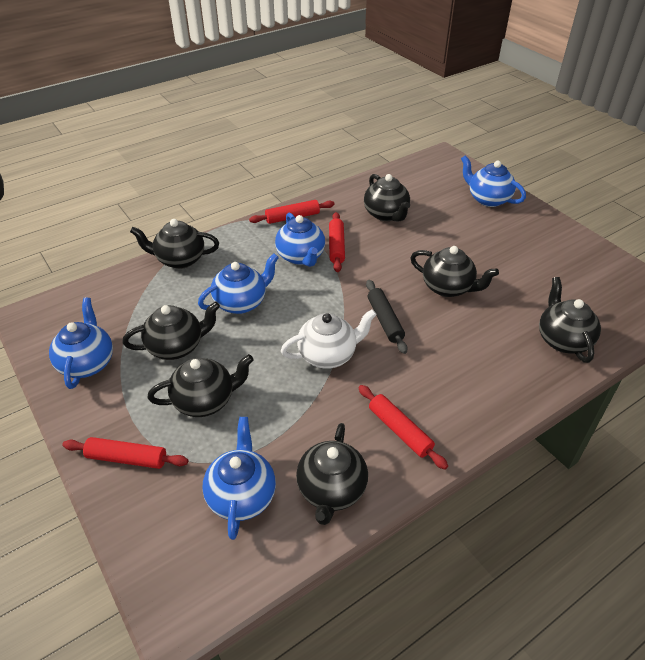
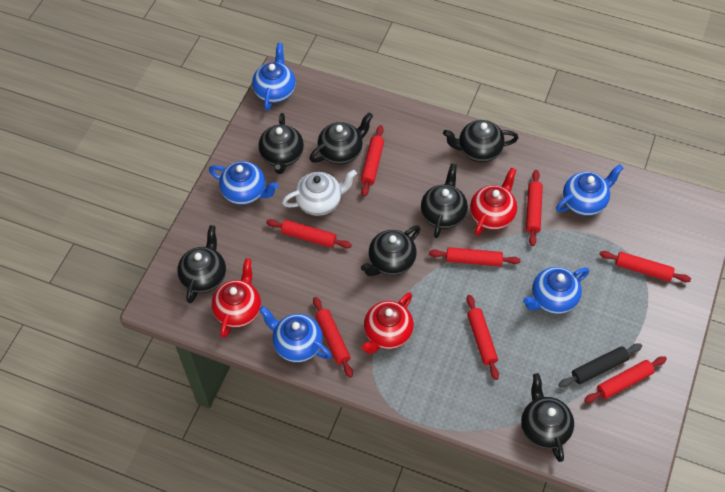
red rolling pin: [62,437,188,469] [249,200,334,224] [329,212,345,272] [358,385,448,470] = 4 -> [266,219,352,248] [313,297,353,378] [361,125,384,197] [429,247,521,267] [466,295,499,380] [526,170,543,246] [584,356,667,403] [599,251,691,282] = 8
red teapot: none = 0 -> [212,258,261,338] [362,292,414,354] [470,167,517,236] = 3

